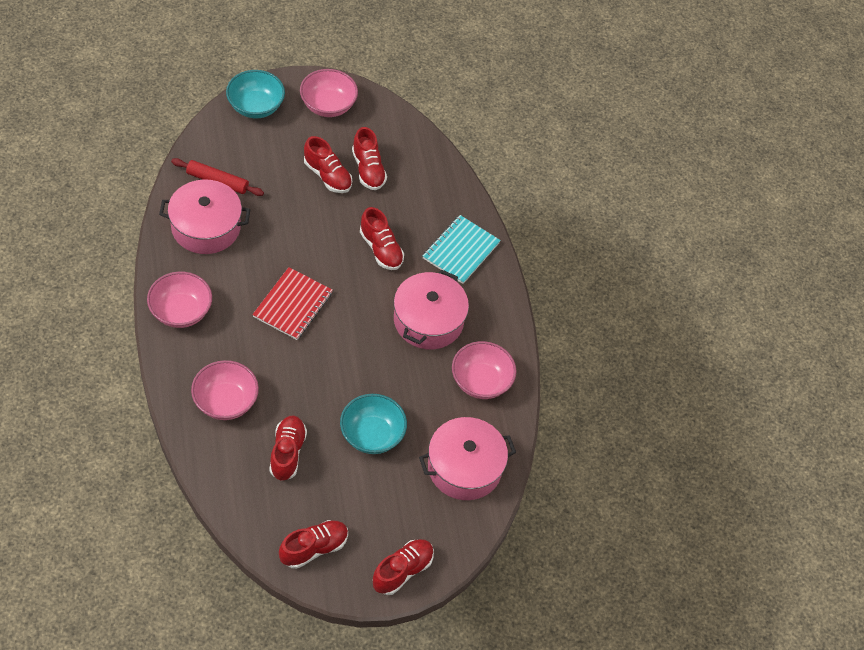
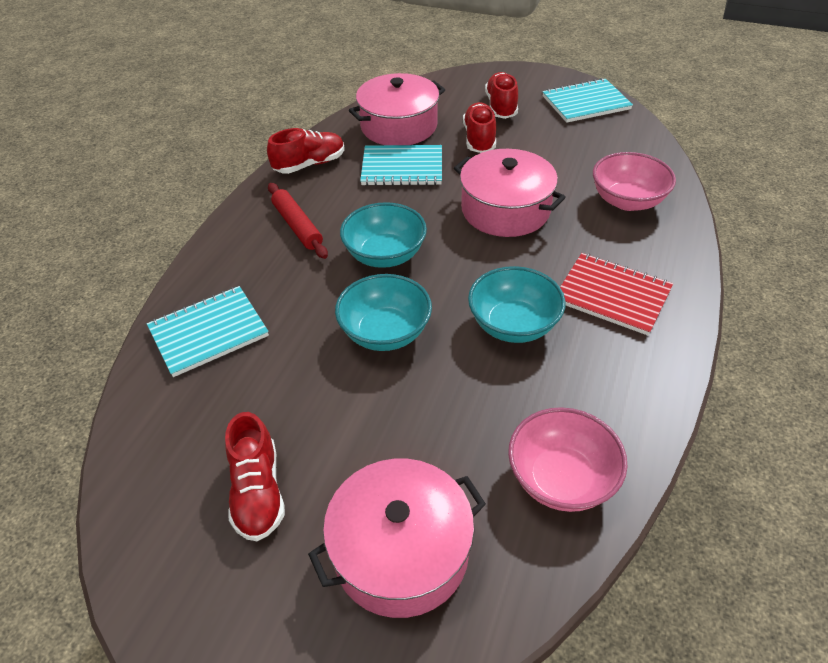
pink bowl: [147,272,212,328] [191,360,259,420] [300,69,358,117] [452,341,517,399] = 4 -> [508,407,628,512] [593,152,676,211] = 2
red shoe: [269,416,307,481] [279,520,348,569] [304,136,352,193] [352,127,387,190] [360,207,404,270] [372,539,434,595] = 6 -> [225,412,285,541] [267,128,345,174] [463,102,496,153] [485,72,518,119] = 4
turquoise bowl: [226,70,285,118] [340,394,407,454] = 2 -> [335,274,432,351] [340,202,427,268] [468,266,566,343] = 3
turquoise notebook: [423,215,501,284] = 1 -> [147,286,269,377] [360,145,442,186] [542,78,633,123] = 3

